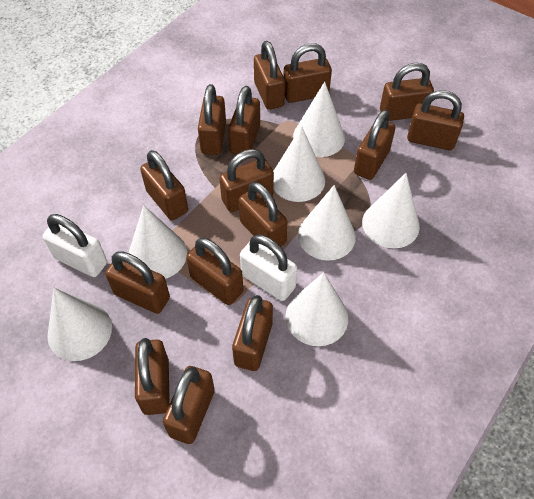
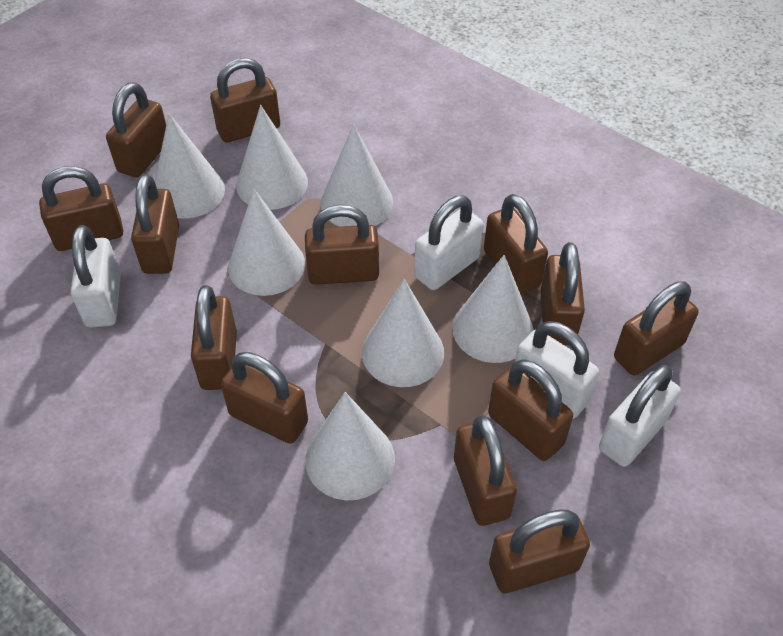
brown padlock: [105,252,170,314] [135,338,170,415] [140,150,188,220] [163,366,215,444] [186,238,243,305] [198,84,226,155] [219,149,274,212] [228,86,260,155] [232,295,273,371] [239,182,287,247] [254,41,285,110] [283,43,332,103] [354,110,396,180] [380,63,434,121] [407,90,464,150] = 15 -> [39,166,123,251] [106,82,166,177] [131,174,179,274] [191,285,237,390] [210,58,280,143] [221,352,308,444] [305,204,379,285] [454,415,517,526] [484,194,548,294] [488,359,573,461] [489,510,590,593] [541,242,585,345] [614,281,698,375] = 13
white padlock: [43,214,107,277] [240,234,297,301] = 2 -> [71,225,121,327] [414,195,484,290] [515,321,599,419] [599,365,681,467] = 4

